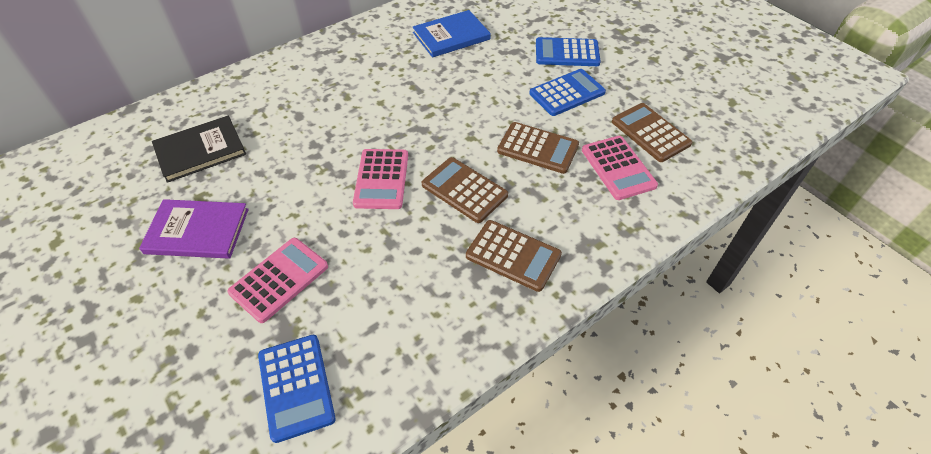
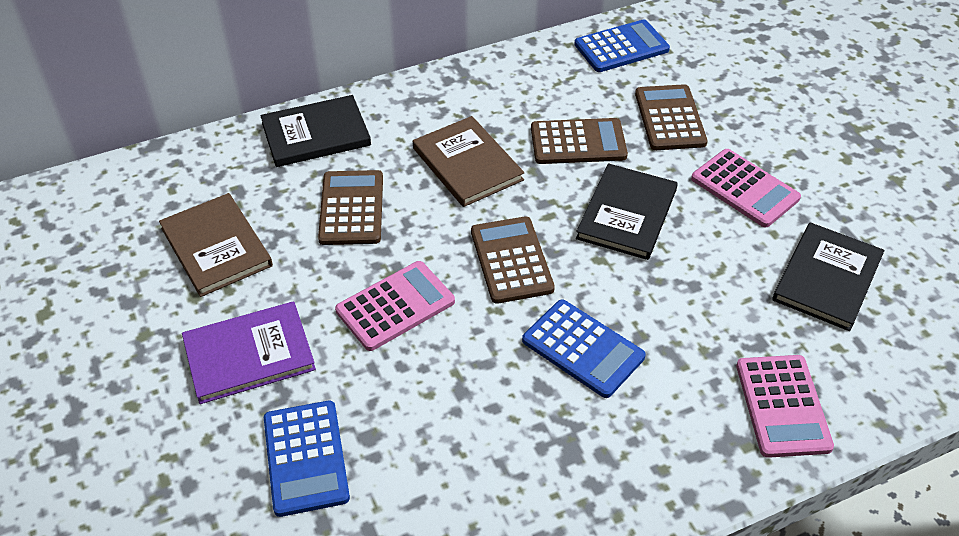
black book: [152,115,246,183] = 1 -> [260,95,371,167] [576,164,678,260] [772,222,884,331] = 3
blue book: [413,10,491,58] = 1 -> none = 0
brown book: none = 0 -> [159,193,273,297] [413,116,524,207] = 2

